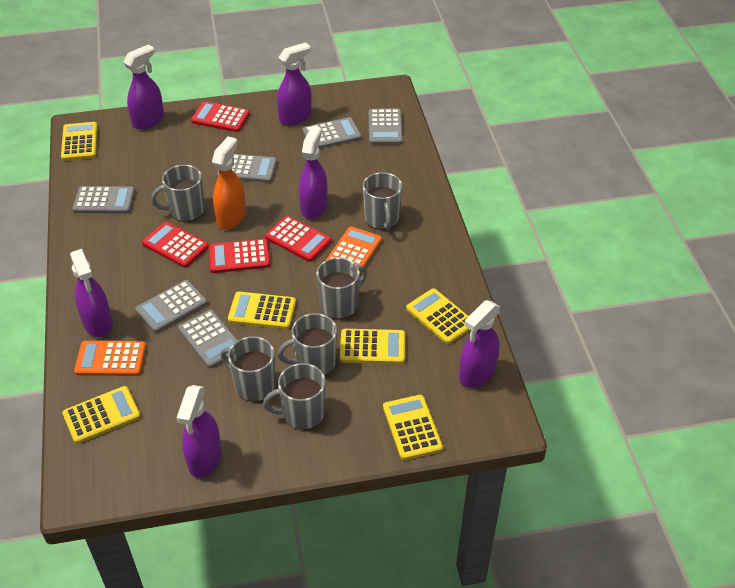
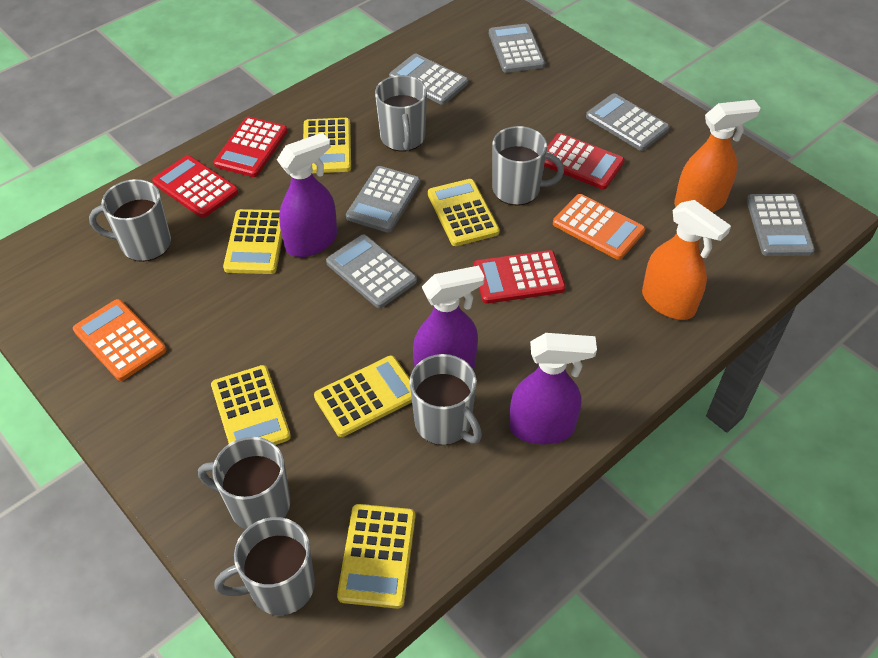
orange spray bottle: [212,137,246,230] = 1 -> [642,200,731,320] [674,100,760,212] = 2
purple spray bottle: [70,249,113,337] [123,44,164,130] [177,385,222,478] [277,42,312,125] [299,126,328,219] [459,300,500,388] = 6 -> [277,132,337,257] [413,266,485,369] [509,333,597,445] = 3

